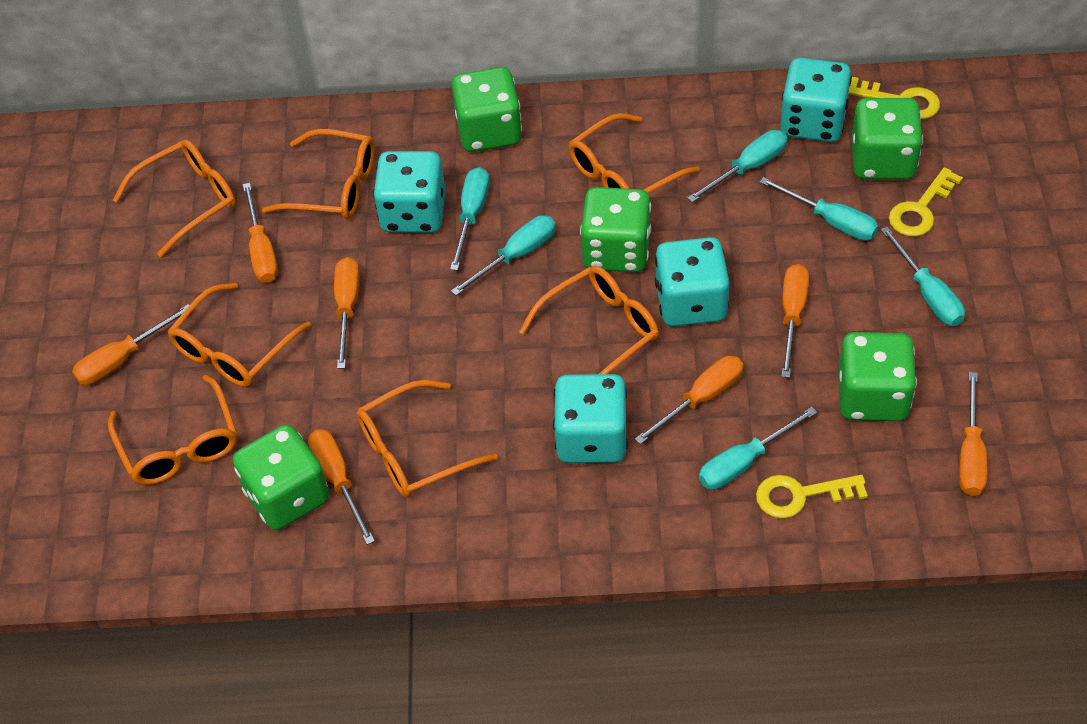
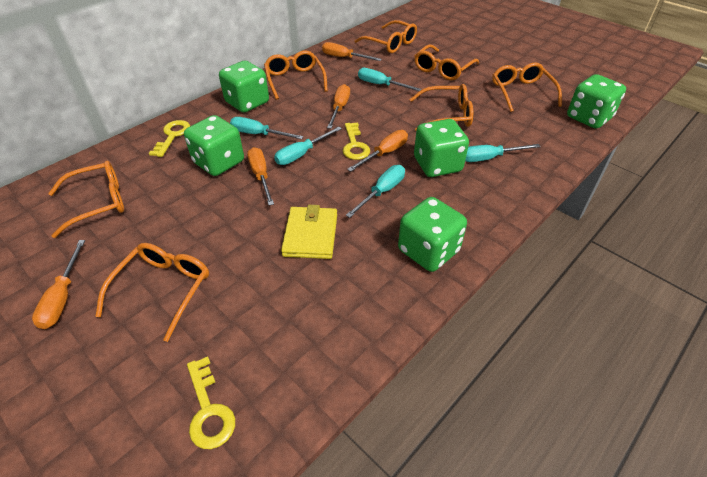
orange screwdriver: [72,304,189,385] [243,183,278,283] [308,429,375,545] [334,257,360,369] [635,356,744,445] [782,264,809,378] [959,372,987,496] = 7 -> [32,240,85,329] [247,147,274,205] [322,42,382,61] [327,84,350,129] [347,130,408,172] = 5
turquoise dice: [373,151,445,233] [553,374,628,463] [655,237,729,327] [780,57,852,142] = 4 -> none = 0
turquoise screwdriver: [450,167,489,271] [451,215,556,296] [687,130,788,203] [699,407,817,490] [760,177,878,241] [881,227,965,326] = 6 -> [230,117,304,139] [274,127,342,165] [346,165,405,218] [358,68,422,91] [465,144,541,162] = 5
yellow wallet: none = 0 -> [281,205,337,259] = 1

